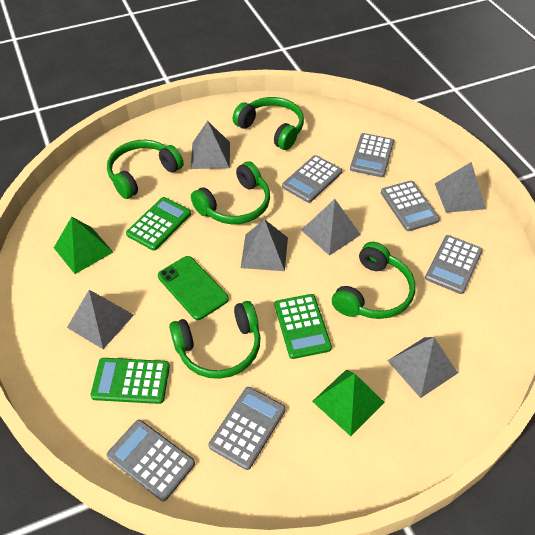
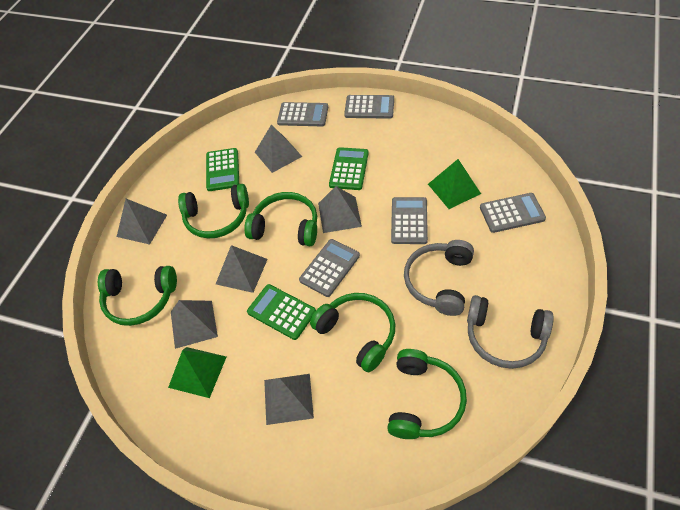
green phone: [158,256,229,320] = 1 -> none = 0
grey calculator: [107,420,195,501] [209,387,286,470] [282,155,342,203] [350,133,394,177] [381,181,440,231] [425,235,483,294] = 6 -> [277,102,328,126] [299,239,360,297] [344,95,394,119] [391,197,428,244] [480,193,546,233] = 5
grey headphones: none = 0 -> [404,240,474,316] [467,295,554,369] = 2

